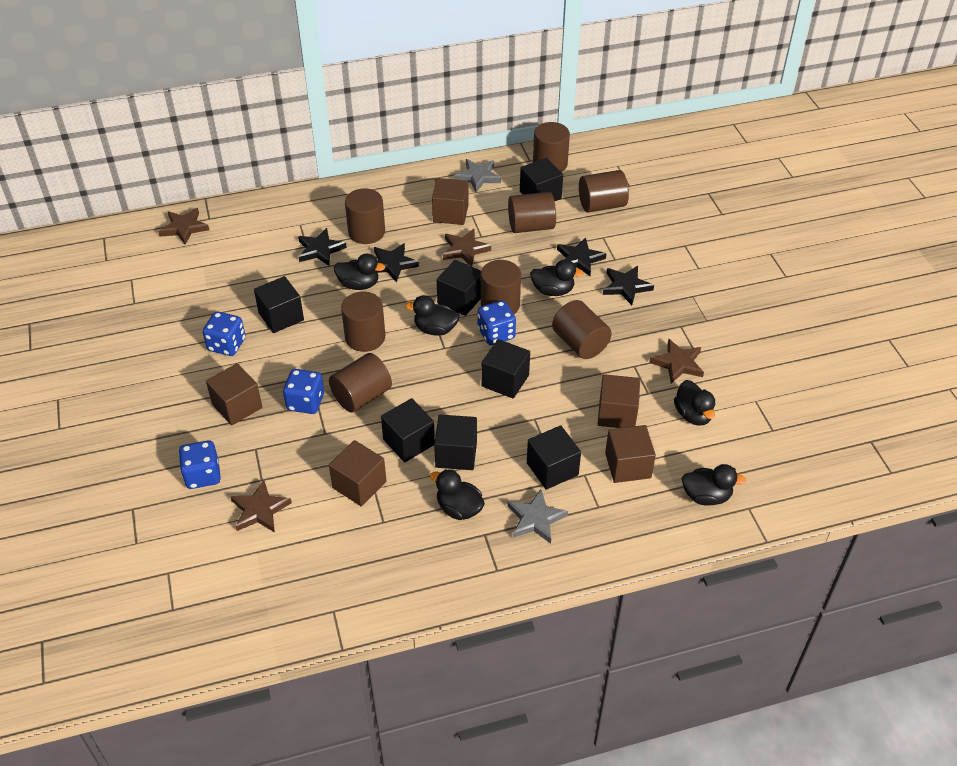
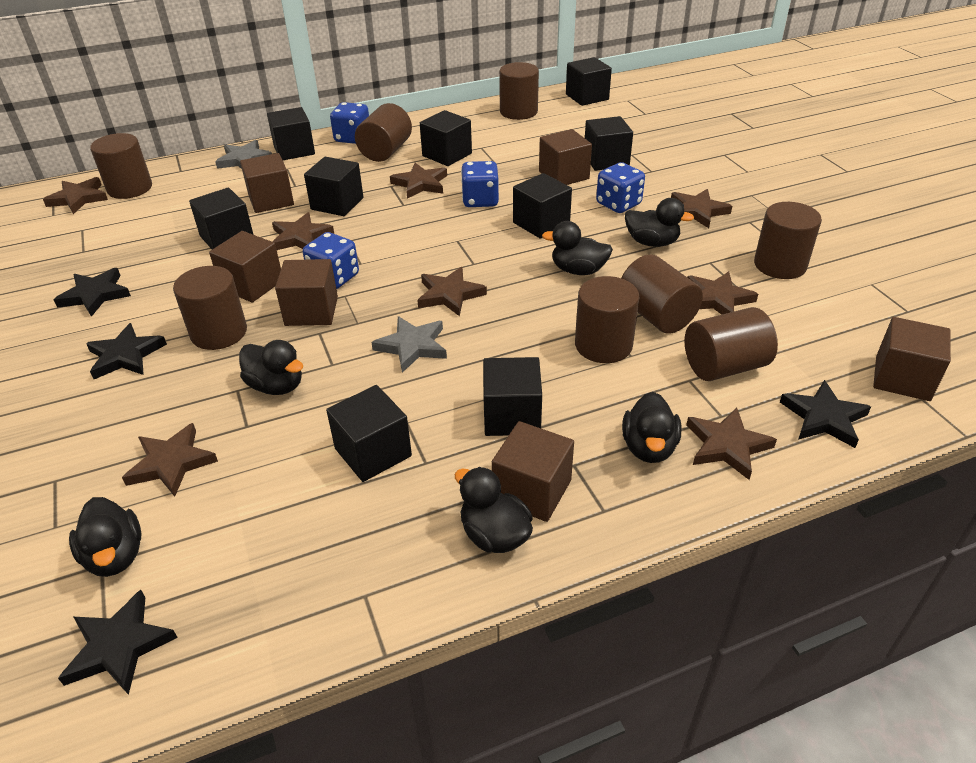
black cube: [254,276,304,333] [381,398,435,462] [434,415,477,470] [437,260,481,316] [481,339,530,399] [520,158,563,201] [527,425,581,490] = 7 -> [189,187,253,249] [267,107,315,160] [304,157,363,216] [326,385,412,482] [420,110,472,166] [483,357,542,436] [513,173,572,239] [566,57,612,106] [585,116,633,171] = 9
brown cube: [206,363,262,426] [329,440,386,506] [432,178,469,225] [598,374,640,428] [605,425,656,483] = 5 -> [209,231,281,303] [240,153,294,213] [275,259,338,326] [492,421,574,522] [539,129,592,185] [873,317,951,401] = 6
brown star: [158,208,209,245] [230,480,292,533] [443,229,491,267] [649,339,704,384] = 4 -> [43,177,108,214] [122,423,218,497] [272,212,334,250] [390,163,447,199] [417,267,487,316] [671,189,732,228] [686,408,777,480] [687,271,758,315] = 8

